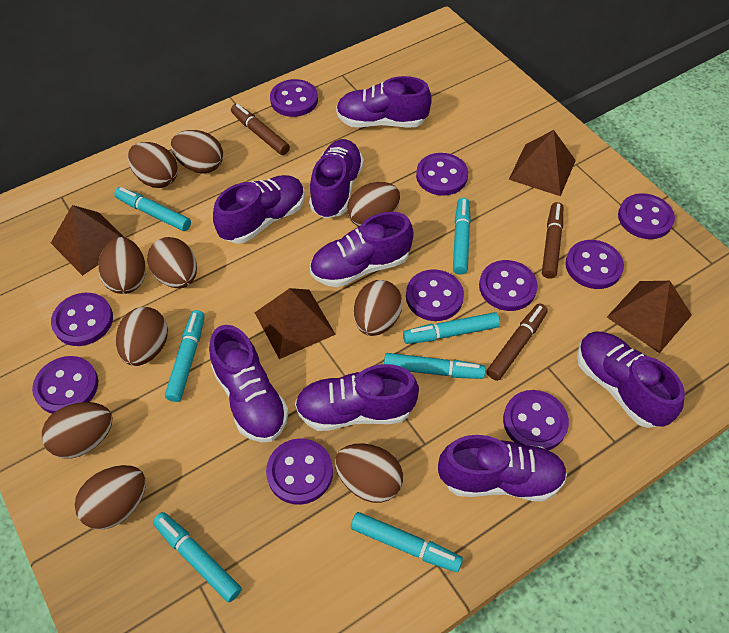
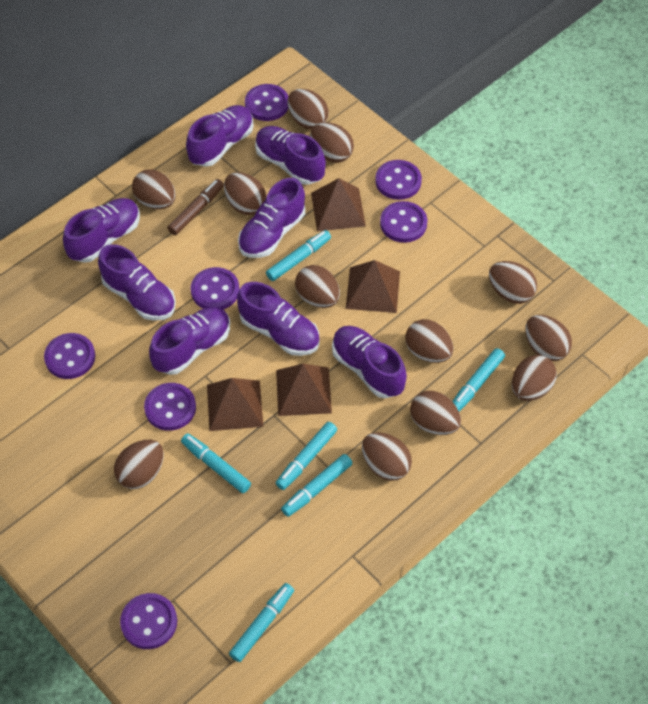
brown egg: [42,402,113,458] [75,465,146,530] [98,237,146,294] [116,307,168,366] [128,142,178,188] [147,237,197,288] [171,130,223,174] [335,443,403,503] [347,182,400,227] [354,280,403,336] = 10 -> [114,440,164,489] [132,170,176,209] [224,172,266,215] [288,89,329,130] [295,265,340,308] [310,122,354,163] [362,433,412,481] [405,319,454,363] [410,391,461,435] [489,261,537,304] [512,355,557,401] [525,315,572,361] = 12
brown marker: [231,104,290,155] [487,303,548,381] [542,202,563,279] = 3 -> [167,179,224,235] = 1
purple button: [32,356,98,414] [51,293,113,346] [266,438,333,505] [270,79,318,117] [406,269,464,321] [416,153,468,196] [479,260,538,311] [503,390,569,450] [565,240,624,289] [618,193,675,239] = 10 -> [44,333,95,379] [120,593,177,649] [144,383,196,431] [191,267,240,309] [245,84,288,121] [375,160,422,200] [380,201,427,243] = 7
turquoise marker: [114,187,191,231] [153,512,242,602] [165,310,205,402] [351,512,463,572] [384,353,486,379] [403,312,500,344] [453,198,471,275] = 7 -> [181,433,251,493] [229,583,294,662] [266,230,331,281] [276,422,337,490] [281,454,352,517] [452,348,505,411] = 6

